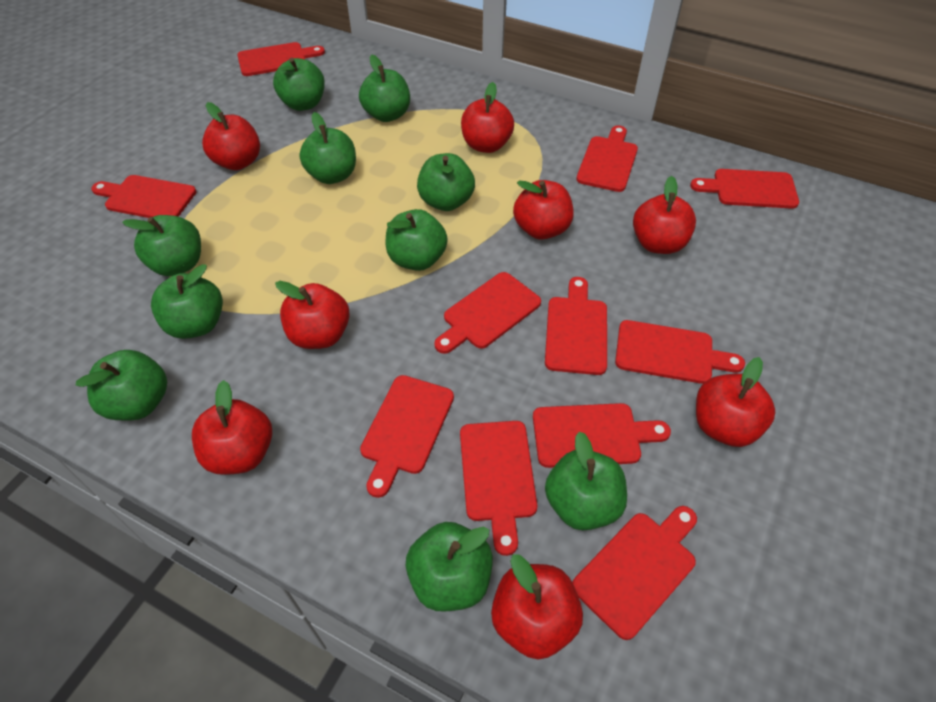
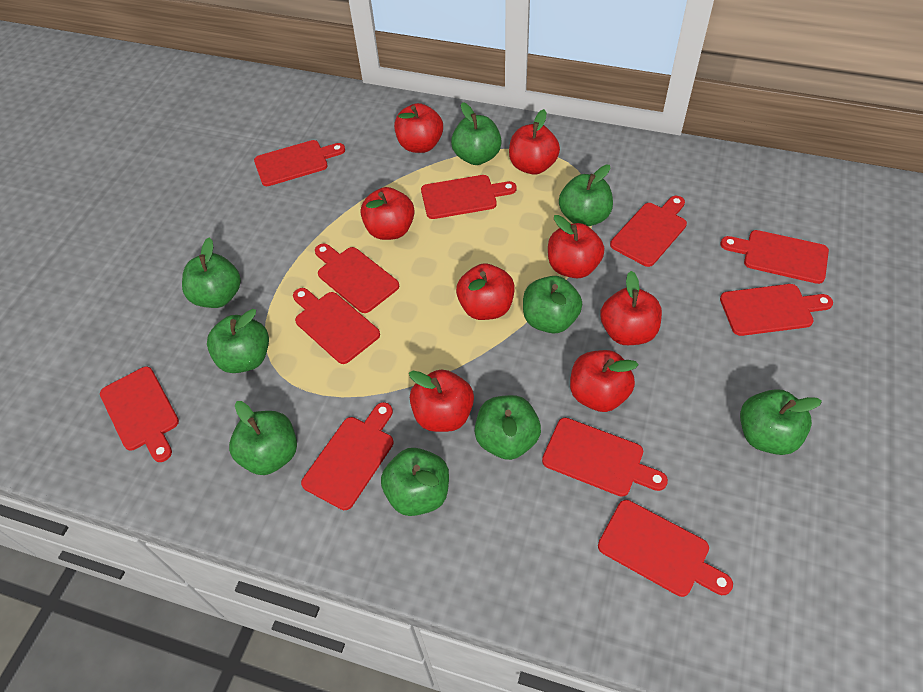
green apple: [76,350,167,420] [122,215,201,276] [151,264,223,339] [273,58,325,111] [299,112,356,184] [359,55,410,122] [386,209,448,271] [406,522,493,612] [417,153,475,211] [545,431,627,530] = 10 -> [182,237,241,308] [207,309,269,373] [229,401,297,475] [381,448,449,516] [451,102,502,165] [475,395,541,460] [523,276,582,333] [559,165,613,226] [740,389,822,455] = 9

